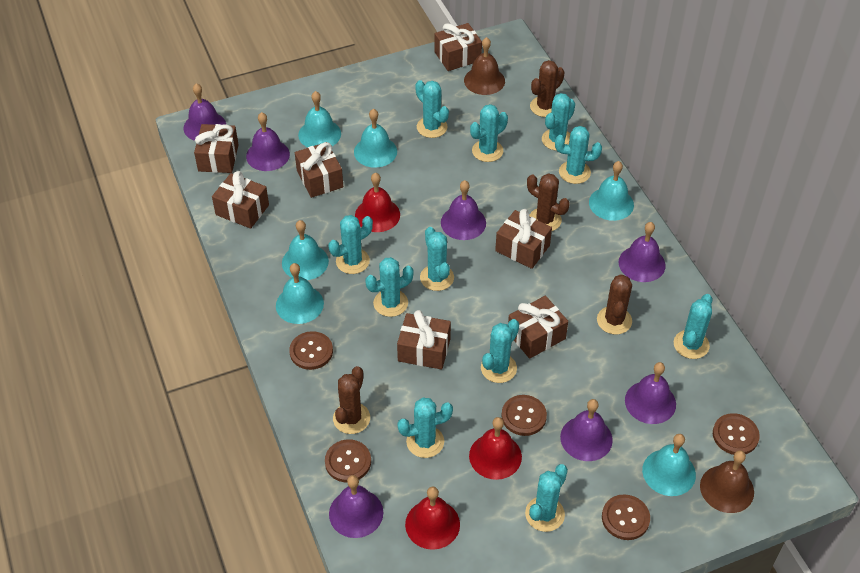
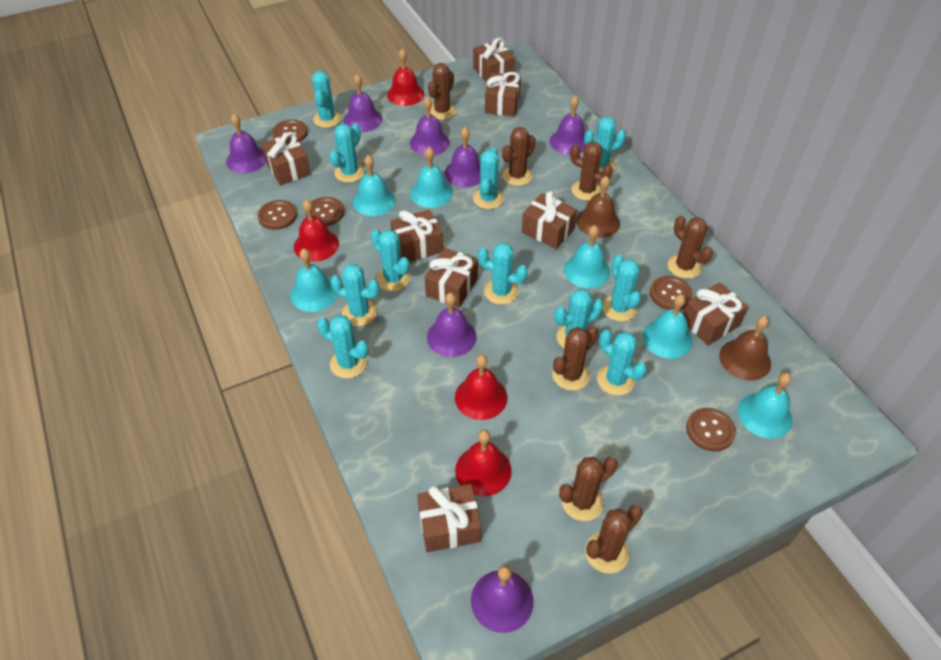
brown cactus: [333,366,370,434] [527,173,570,231] [530,60,565,117] [597,274,632,334] = 4 -> [428,63,456,120] [502,127,536,186] [552,326,598,391] [559,457,618,521] [570,141,613,201] [585,505,643,573] [668,216,713,279] = 7
brown gift: [194,124,239,173] [212,171,269,229] [295,142,343,198] [397,310,451,370] [435,23,482,71] [495,209,552,269] [508,296,568,359] = 7 -> [262,132,311,185] [390,209,443,262] [417,484,481,552] [425,248,478,308] [473,38,515,83] [485,72,521,117] [522,191,577,249] [683,282,748,345] = 8
red bell: [355,172,400,232] [405,487,460,550] [469,417,522,480] = 3 -> [294,199,339,262] [387,49,424,106] [455,355,507,420] [455,430,512,496] = 4

